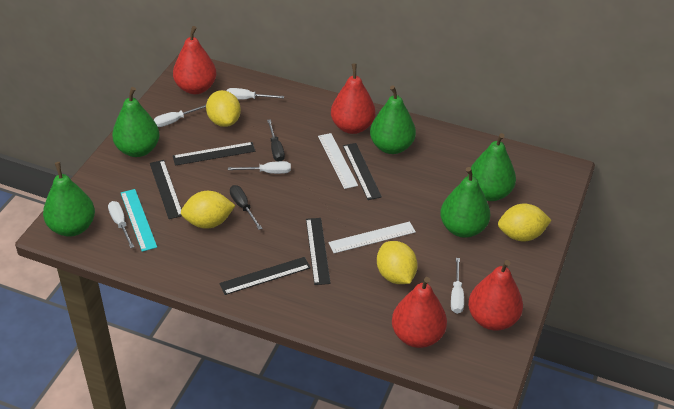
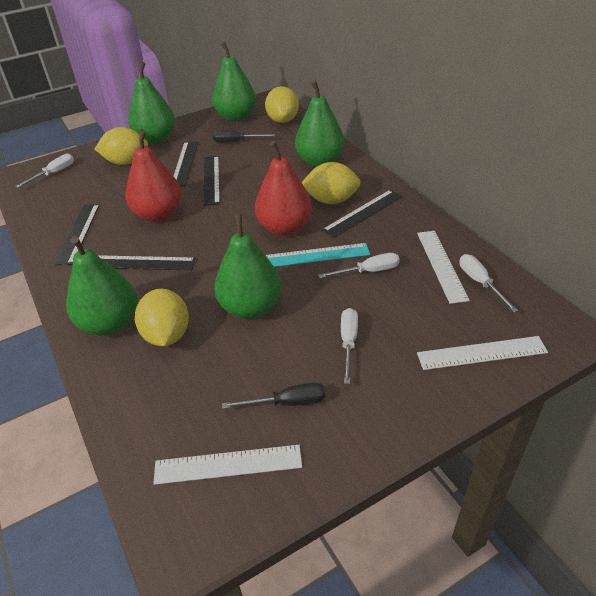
red pear: [173,26,216,94] [331,63,376,134] [392,277,447,348] [468,260,523,331] = 4 -> [126,129,182,222] [255,141,312,236] = 2
white ruler: [318,133,358,189] [328,221,416,253] = 2 -> [153,445,302,485] [417,231,470,304] [417,336,548,370] = 3
white screwdriver: [108,201,134,248] [154,105,206,127] [226,88,284,100] [228,161,291,174] [451,258,464,314] = 5 -> [16,154,74,188] [319,253,400,278] [341,308,358,384] [459,254,518,312] = 4

